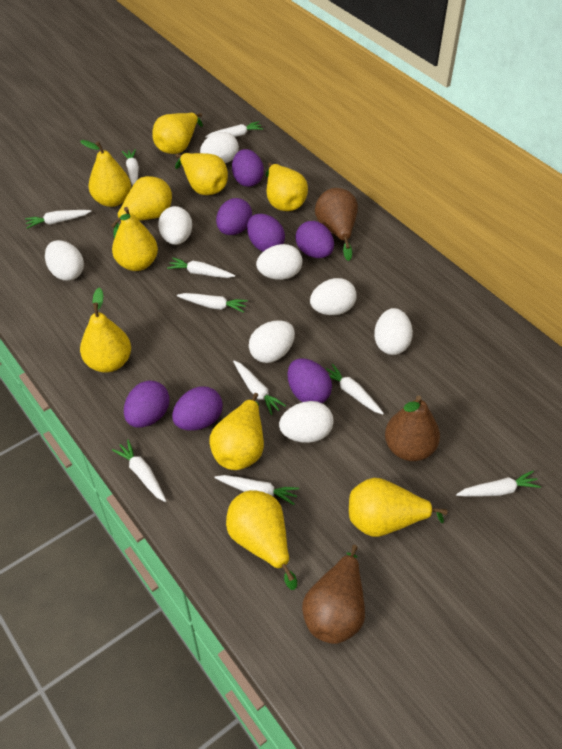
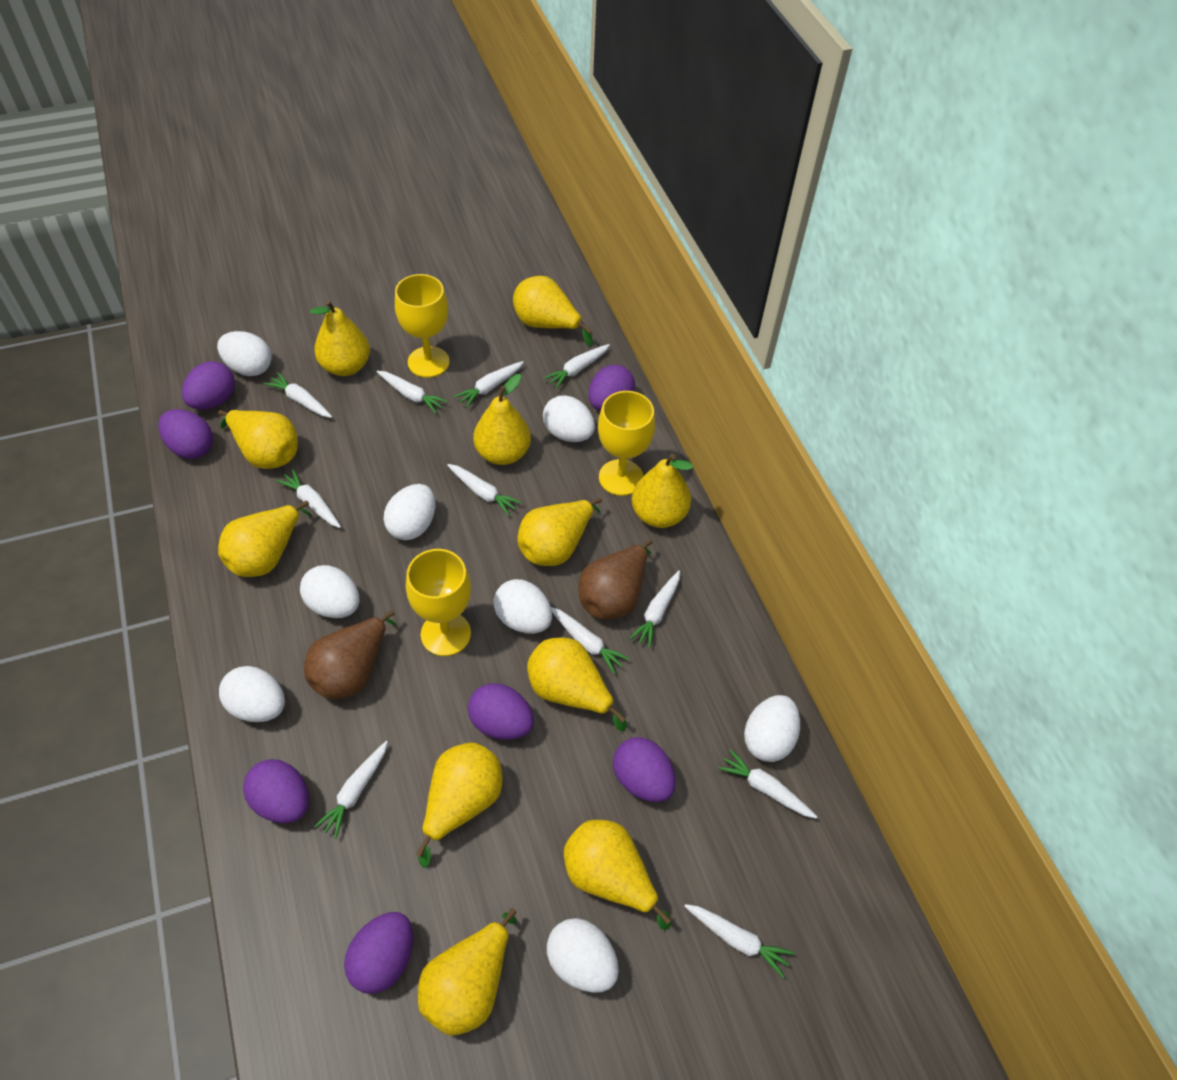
brown pear: [302,545,365,644] [315,188,358,261] [385,396,440,461] = 3 -> [304,610,396,699] [578,539,652,620] = 2
white carrot: [25,210,91,229] [112,440,166,502] [122,149,139,185] [167,257,235,278] [177,293,248,313] [205,121,263,138] [215,475,299,505] [233,361,286,415] [326,364,384,414] [456,471,541,496] = 10 -> [264,372,332,418] [276,469,341,528] [314,741,388,839] [376,371,448,414] [447,464,522,516] [454,361,524,408] [544,344,610,389] [551,607,630,674] [629,570,680,648] [684,904,795,978] [718,749,817,819] = 11
yellow goblet: none = 0 -> [395,274,449,378] [406,549,471,656] [598,391,655,496] = 3
yellow pear: [80,140,131,207] [80,288,131,373] [111,176,172,239] [112,207,158,271] [152,113,203,154] [175,153,228,195] [210,393,264,470] [226,490,297,590] [266,163,308,211] [349,478,447,537] = 10 -> [218,410,298,469] [218,501,312,577] [310,300,370,376] [416,743,502,868] [418,908,517,1036] [474,374,531,465] [513,276,593,346] [518,497,602,566] [527,637,627,732] [564,820,671,930] [632,454,693,528] = 11

